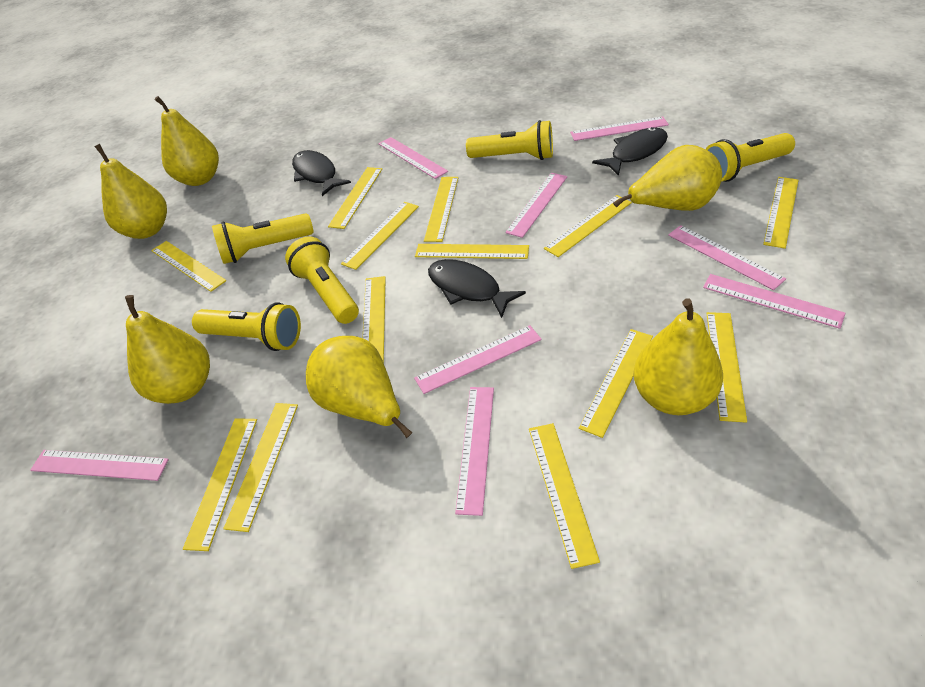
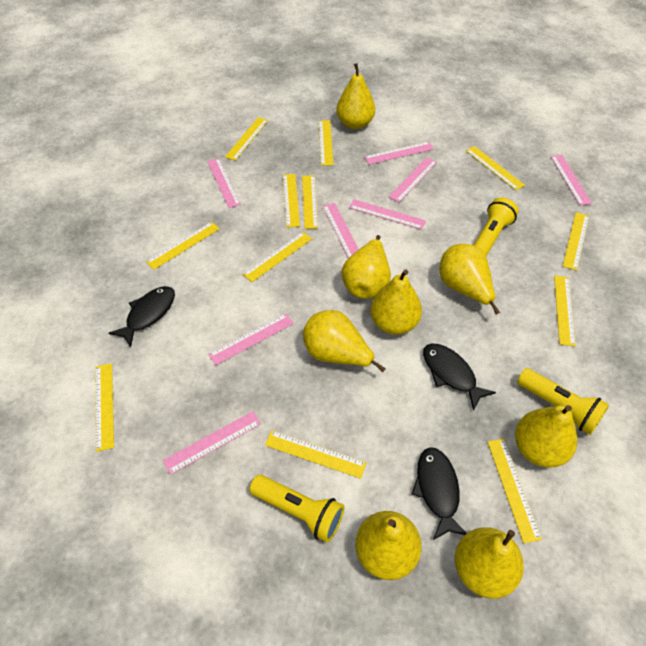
yellow flashlight: [192,302,301,351] [212,213,314,264] [285,236,359,324] [466,120,553,160] [706,133,795,182] = 5 -> [249,475,344,543] [474,197,519,256] [517,368,609,435] = 3
yellow pear: [94,144,167,239] [125,295,210,404] [154,96,219,186] [306,336,412,438] [613,145,722,211] [633,298,723,415] = 6 -> [303,310,386,372] [336,63,375,130] [342,235,391,299] [355,511,422,580] [370,270,422,335] [440,244,500,314] [455,527,524,599] [515,405,577,468] = 8
yellow ruler: [151,241,226,292] [183,418,257,551] [223,403,298,532] [328,167,382,229] [341,202,419,270] [363,276,386,363] [415,244,529,259] [424,177,458,242] [529,423,600,569] [544,195,632,257] [579,329,653,438] [706,312,747,423] [763,177,798,249] = 13 -> [96,363,114,452] [146,222,219,270] [225,117,268,161] [243,232,312,282] [265,430,366,479] [283,174,300,228] [302,175,318,229] [319,120,333,166] [466,146,525,190] [488,439,542,543] [554,275,576,346] [563,212,589,271] = 12

